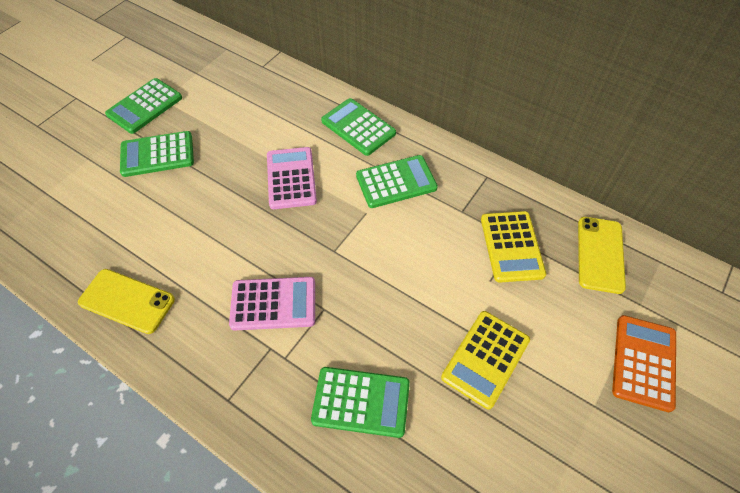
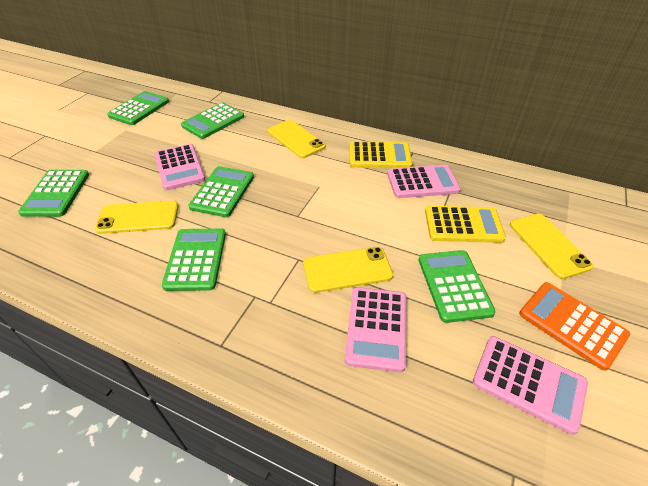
green calculator: [105,78,182,134] [120,131,194,177] [311,367,410,438] [321,98,396,156] [356,155,438,208] = 5 -> [18,170,89,217] [107,91,169,125] [162,229,226,291] [181,103,244,139] [188,166,254,217] [419,250,496,323] = 6
pink calculator: [229,277,315,330] [267,147,317,209] = 2 -> [155,144,205,190] [345,287,406,372] [387,165,461,198] [473,336,588,435] = 4
yellow phone: [78,269,175,334] [578,217,626,294] = 2 -> [95,201,179,234] [268,120,326,158] [303,247,393,293] [510,214,594,279] = 4

